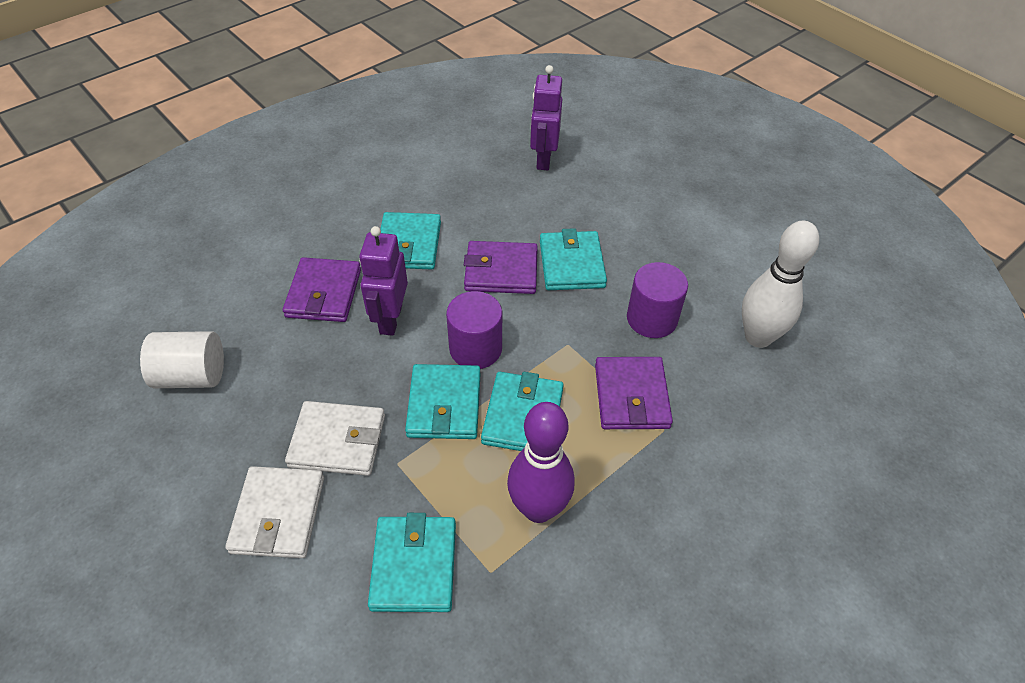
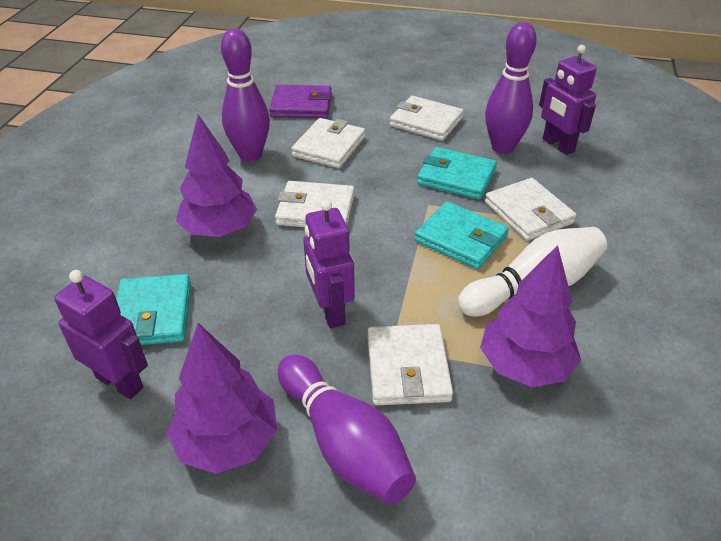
purple bowling pin: [507,402,575,523] = 1 -> [221,28,270,162] [278,354,416,504] [485,22,537,154] = 3
purple cylinder: [446,291,502,369] [627,262,688,338] = 2 -> none = 0
purple robot: [359,226,408,336] [530,65,562,170] = 2 -> [54,270,148,399] [303,199,355,328] [539,45,597,155] = 3
purple tree: none = 0 -> [167,323,277,474] [176,114,257,237] [480,245,581,387] = 3
purple wallet: [283,257,361,322] [464,241,538,294] [595,357,673,429] = 3 -> [269,85,332,118] = 1
turquoise wallet: [368,513,456,612] [380,212,441,270] [405,364,481,439] [481,372,564,451] [540,228,607,290] = 5 -> [116,274,191,345] [414,202,509,269] [417,147,497,200] = 3
white cylinder: [140,331,224,388] = 1 -> none = 0
white wallet: [225,466,324,558] [285,401,385,476] = 2 -> [275,181,355,227] [291,118,365,168] [367,324,453,405] [389,96,464,141] [485,178,576,241] = 5

